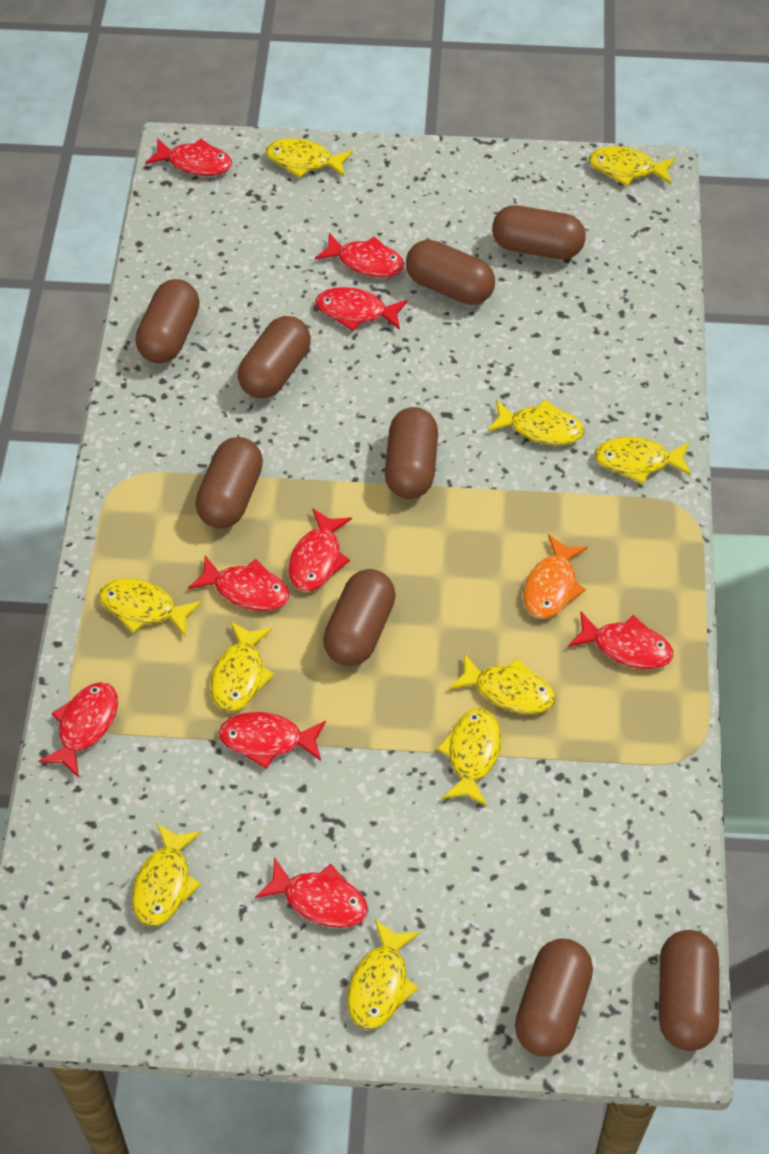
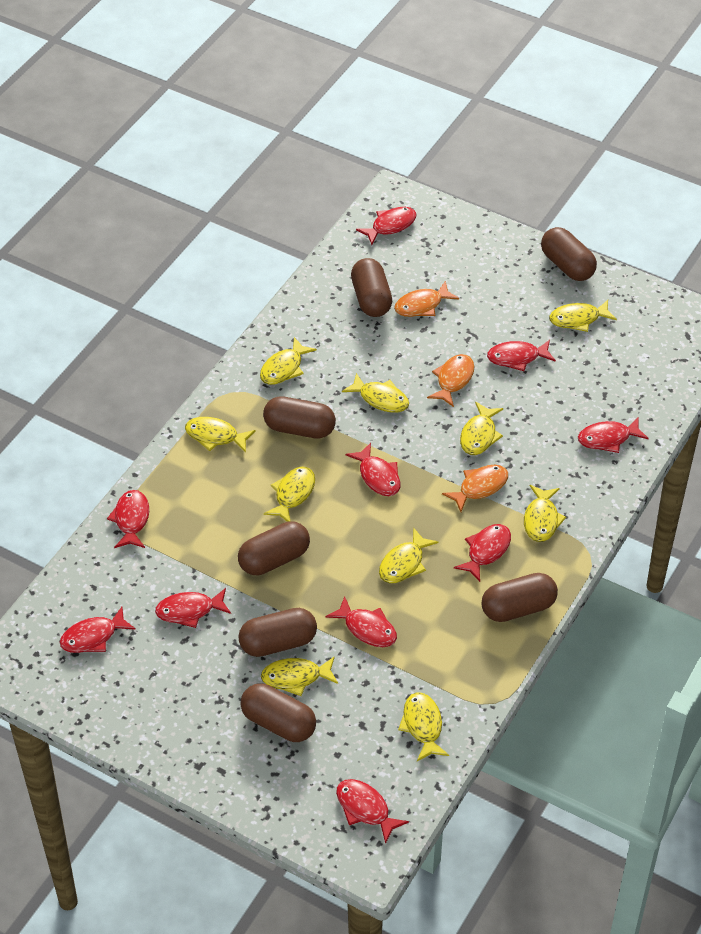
brown capsule: [136,279,200,363] [195,437,263,529] [238,316,311,398] [323,569,396,666] [385,407,438,499] [406,240,495,305] [492,205,586,259] [515,938,593,1057] [659,930,719,1051] = 9 -> [238,521,310,575] [238,608,317,657] [240,683,316,742] [263,396,336,439] [351,258,392,317] [481,573,558,622] [541,227,597,281] = 7
orange fish: [523,534,588,619] = 1 -> [394,281,459,317] [427,354,474,407] [442,465,508,512] = 3
red fish: [39,682,118,778] [145,138,232,176] [188,555,290,611] [219,712,326,769] [255,857,368,928] [289,508,352,591] [315,233,405,278] [315,287,408,331] [568,612,673,669] = 9 -> [60,607,136,653] [107,490,149,548] [155,588,231,628] [326,596,397,647] [336,779,409,844] [346,443,400,496] [356,207,417,245] [454,524,511,582] [487,340,556,371] [578,417,649,453] = 10

